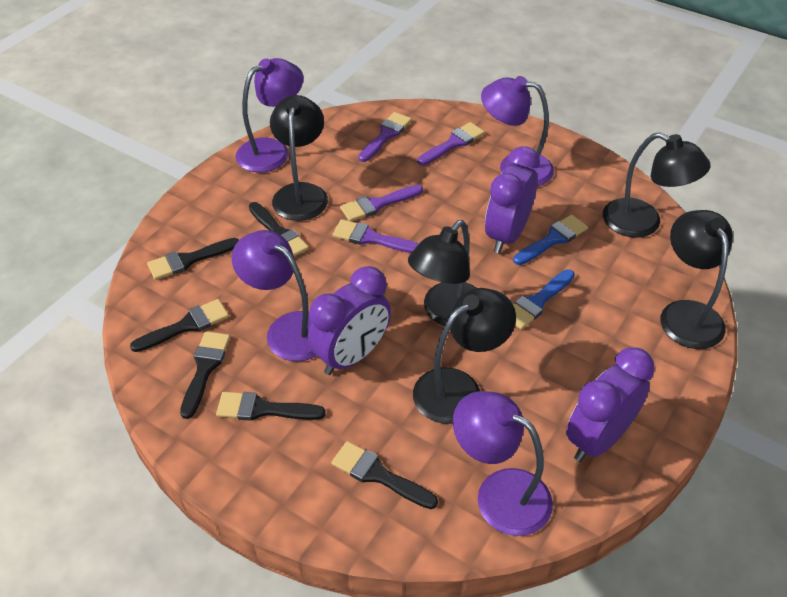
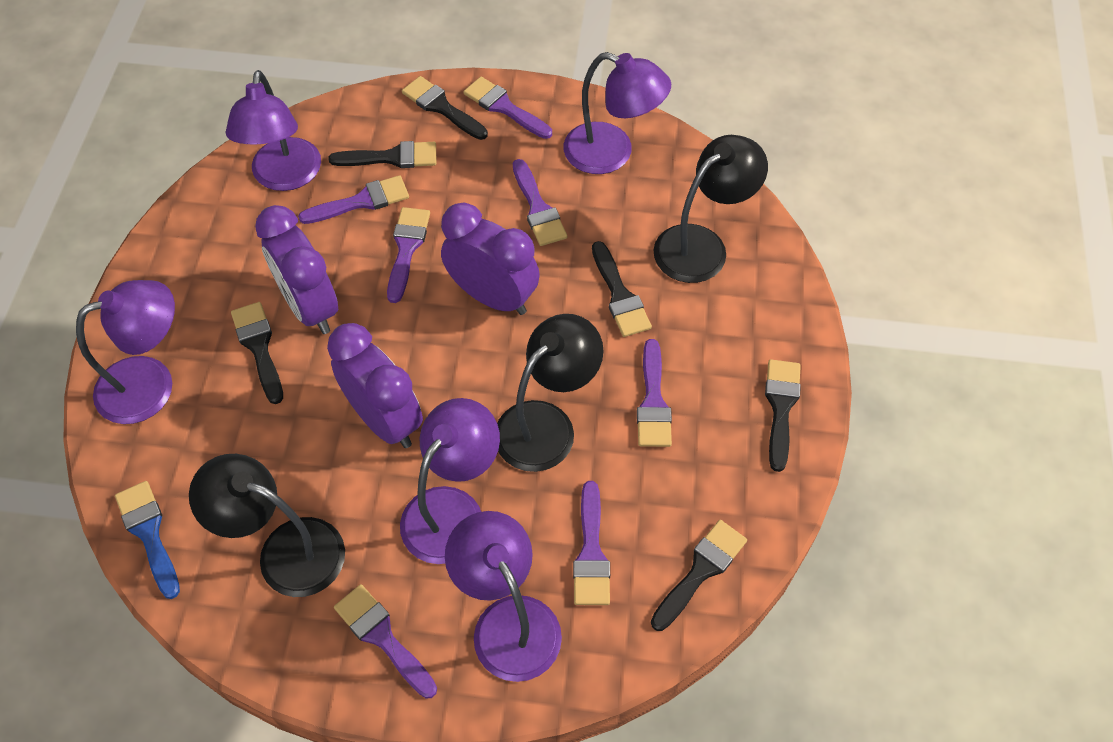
black lamp: [270,95,328,221] [408,220,476,326] [413,288,516,424] [603,132,710,238] [661,210,733,349] = 5 -> [189,454,345,597] [497,314,603,472] [654,135,768,283] = 3
blue brush: [513,215,588,265] [513,269,575,330] = 2 -> [115,481,180,599] = 1
purple brush: [332,219,418,253] [340,185,423,221] [358,112,412,162] [418,122,485,165] = 4 -> [298,175,409,224] [334,584,437,699] [387,207,430,303] [464,77,552,139] [513,159,567,246] [573,481,610,605] [637,339,672,447] = 7
purple lamp: [232,230,317,361] [236,58,303,172] [453,391,553,536] [481,76,554,186] = 4 -> [76,280,175,424] [226,70,321,191] [400,398,500,564] [445,511,562,682] [563,52,671,174] = 5

